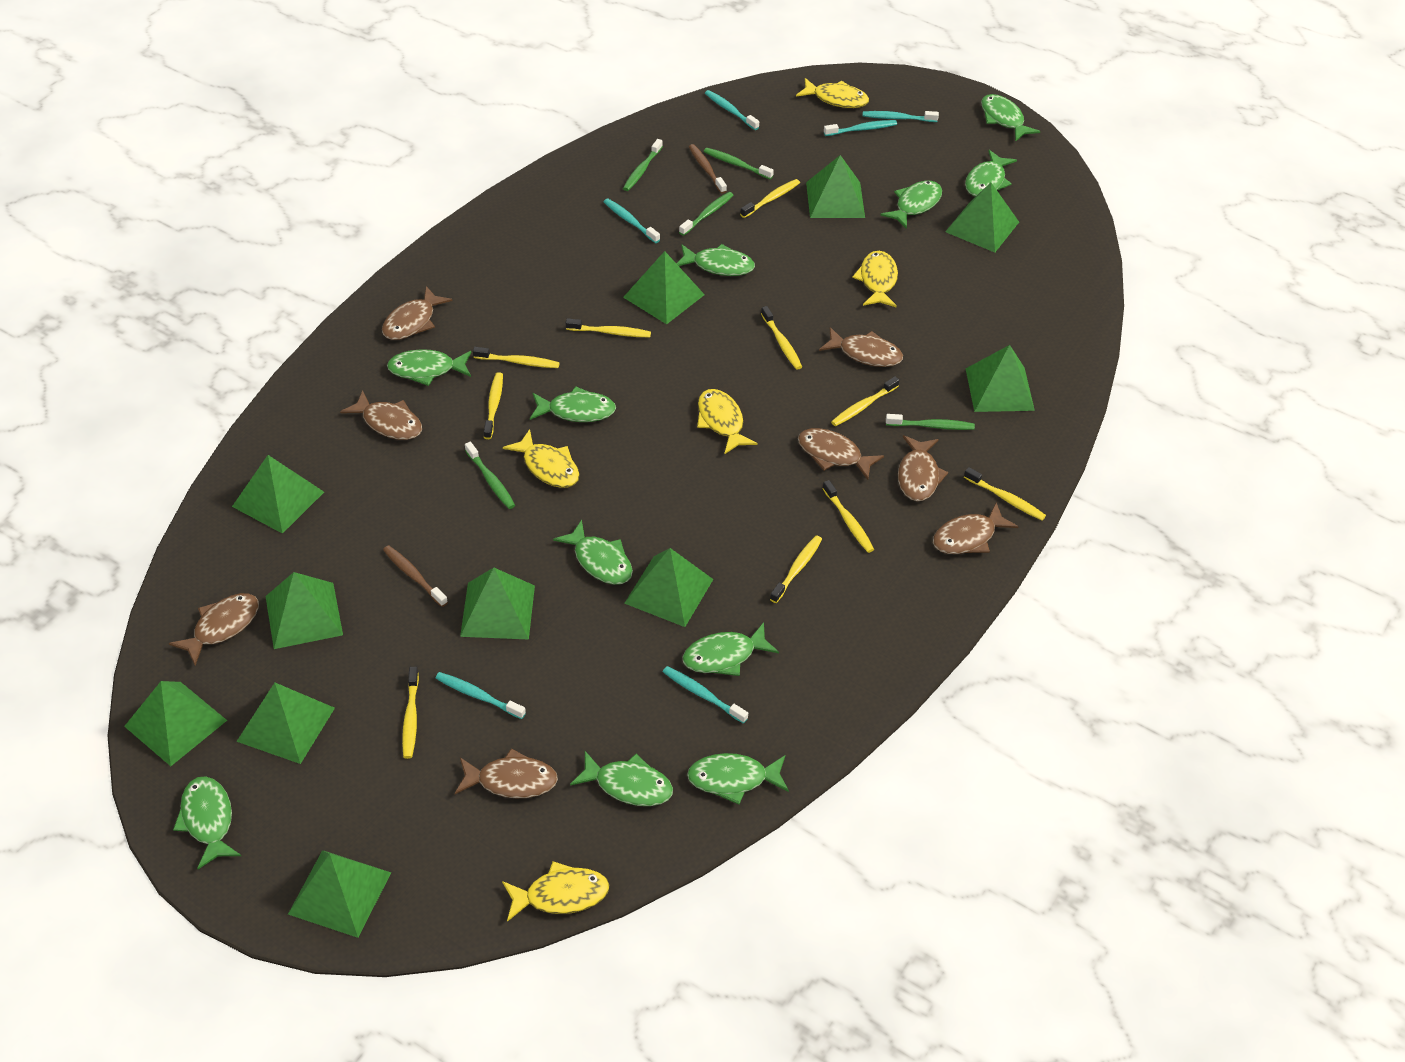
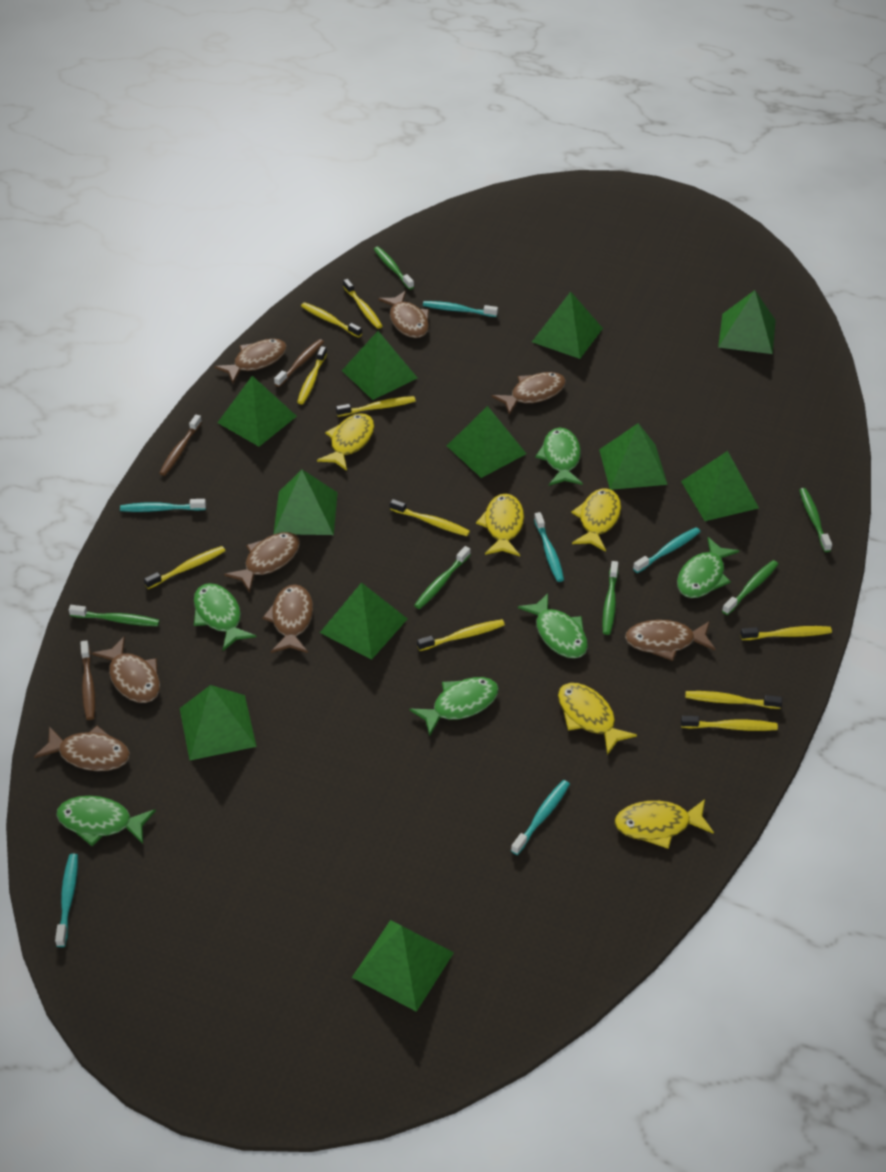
brown toothbrush: [383,545,448,607] [689,144,727,194] = 2 -> [80,640,95,720] [159,415,202,476] [274,339,324,387] = 3
green fish: [173,776,241,869] [387,349,471,386] [530,386,616,422] [553,520,633,585] [570,751,673,806] [676,244,755,276] [682,622,779,676] [687,753,789,804] [880,181,942,229] [965,150,1017,196] [981,94,1040,142] = 11 -> [56,796,156,846] [194,583,256,651] [410,677,499,736] [518,593,588,658] [535,428,583,486] [677,537,739,598] = 6
green toothbrush: [465,442,515,509] [623,139,663,191] [679,192,733,236] [704,148,774,179] [886,414,975,430] = 5 -> [69,605,160,626] [374,246,414,290] [414,546,471,609] [602,561,618,635] [722,560,778,615] [799,488,832,552] = 6

